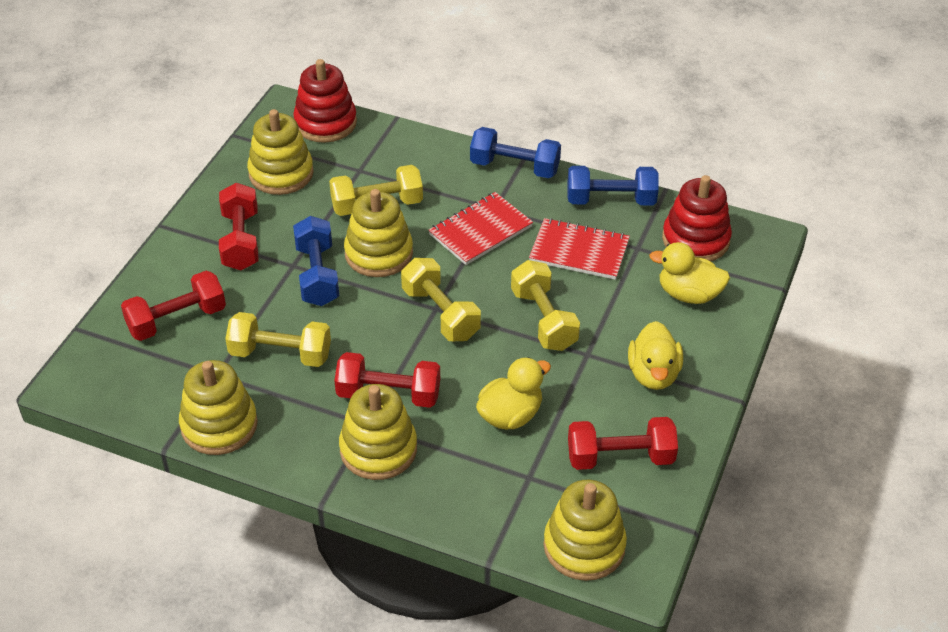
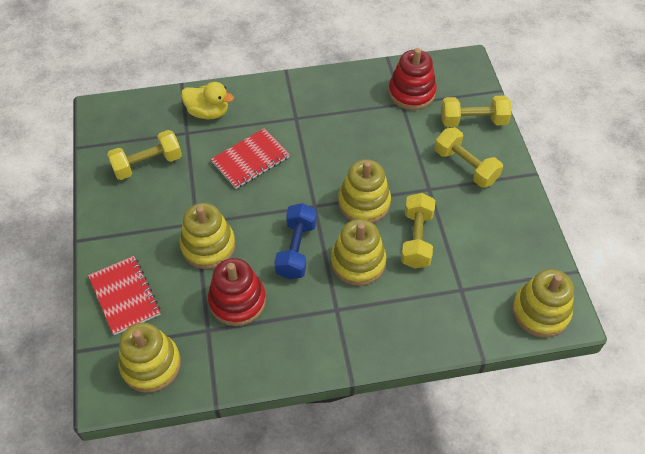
blue dumbbell: [293,216,339,306] [470,127,561,178] [568,166,659,206] = 3 -> [274,203,317,279] = 1
red dumbbell: [121,271,226,341] [219,183,258,270] [334,352,440,408] [568,417,678,470] = 4 -> none = 0
yellow duck: [476,357,551,430] [628,321,683,390] [649,242,730,304] = 3 -> [181,82,234,119] = 1

